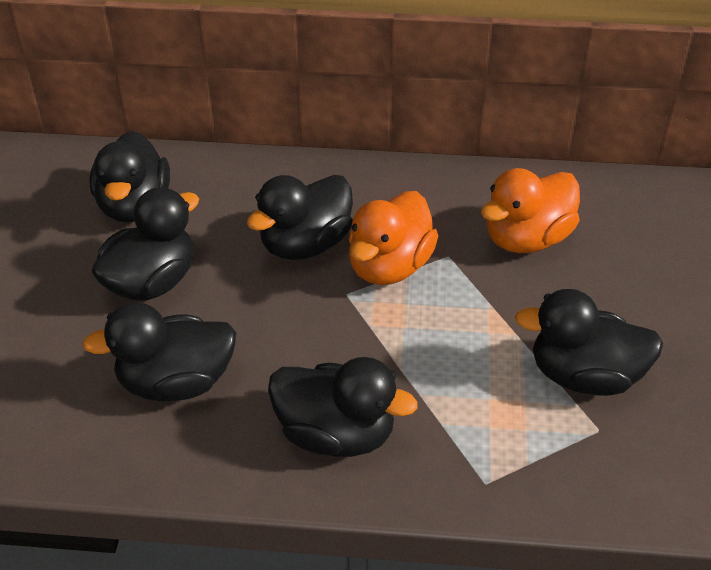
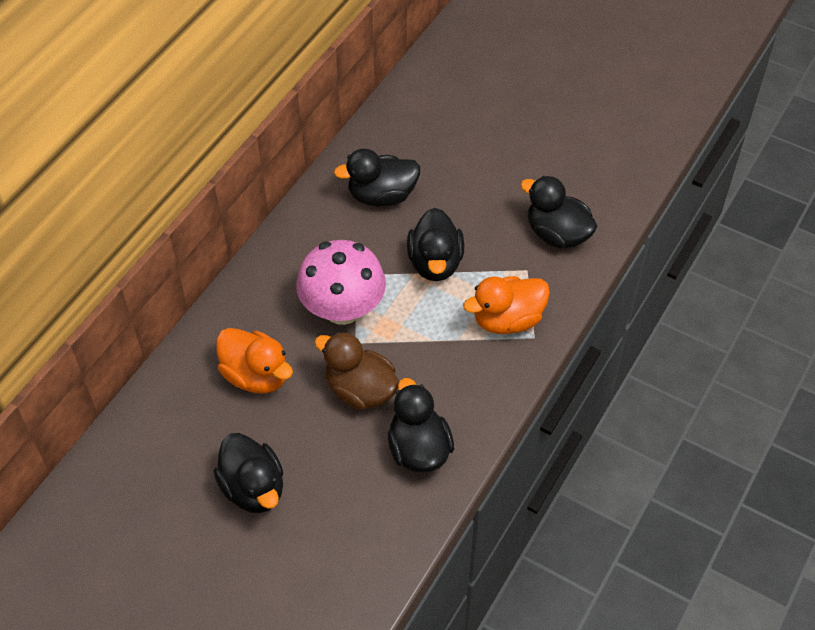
black duck: [82,303,236,401] [90,131,170,223] [91,187,199,301] [247,175,353,260] [268,357,418,457] [515,289,663,396] = 6 -> [213,433,283,513] [334,149,421,207] [388,378,454,473] [407,208,464,281] [520,176,598,249] = 5
brown duck: none = 0 -> [314,332,399,410] = 1
pink mushroom: none = 0 -> [296,240,386,325] = 1

